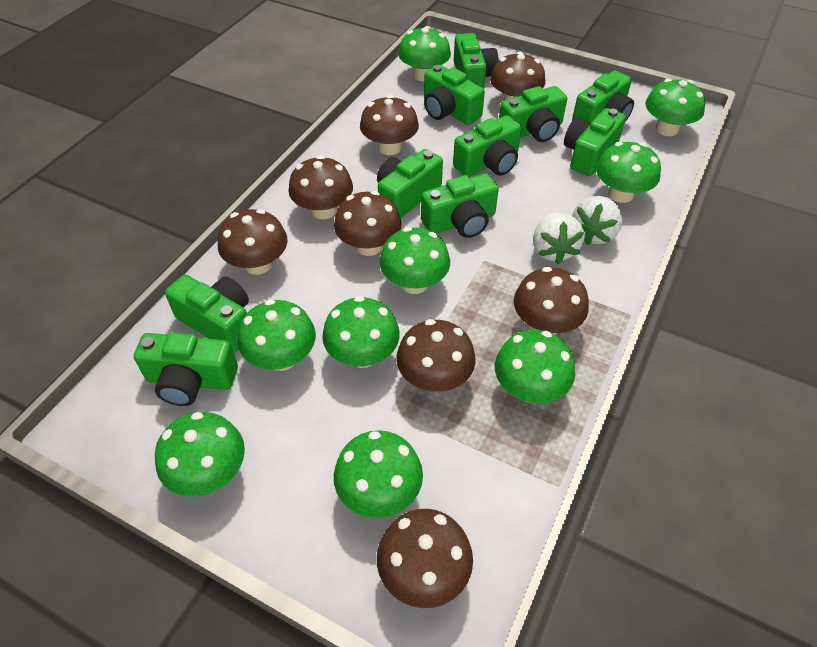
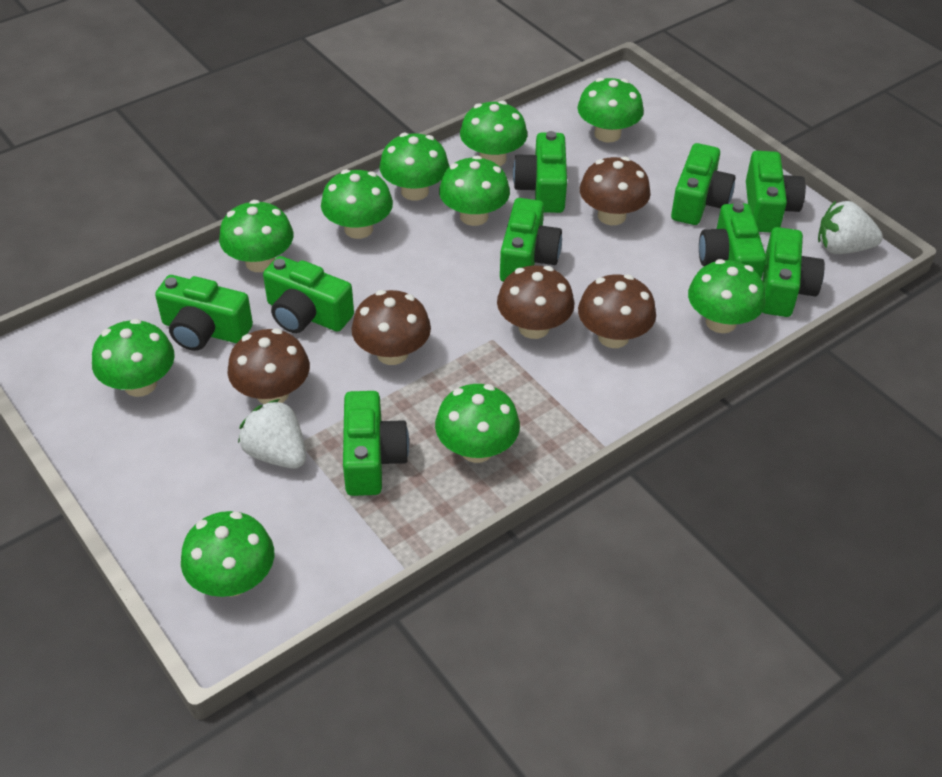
brown mushroom: [218,209,288,275] [288,155,353,220] [334,191,402,256] [360,95,419,155] [377,509,473,608] [396,319,476,392] [490,52,545,101] [514,267,589,335] = 8 -> [228,328,310,404] [351,290,431,365] [497,265,574,339] [578,274,656,348] [580,157,651,225] = 5
green camera: [134,332,238,406] [165,275,249,352] [377,149,443,218] [421,173,499,238] [424,65,485,125] [453,115,522,177] [454,33,499,89] [499,86,567,142] [564,108,626,176] [572,70,634,123] = 10 -> [155,275,253,351] [263,256,354,333] [343,391,409,496] [500,198,562,282] [513,131,567,213] [671,143,735,225] [699,202,766,279] [746,151,806,233] [762,227,825,317] = 9
green mushroom: [155,412,245,497] [238,299,316,371] [322,296,400,368] [334,430,423,518] [380,227,450,294] [398,26,451,82] [495,330,575,403] [596,142,661,203] [645,78,705,136] = 9 -> [92,319,175,397] [181,511,274,597] [219,200,293,272] [321,169,393,239] [379,133,449,201] [435,384,520,463] [439,156,510,226] [460,101,527,166] [577,78,644,142] [688,259,766,333] = 10

